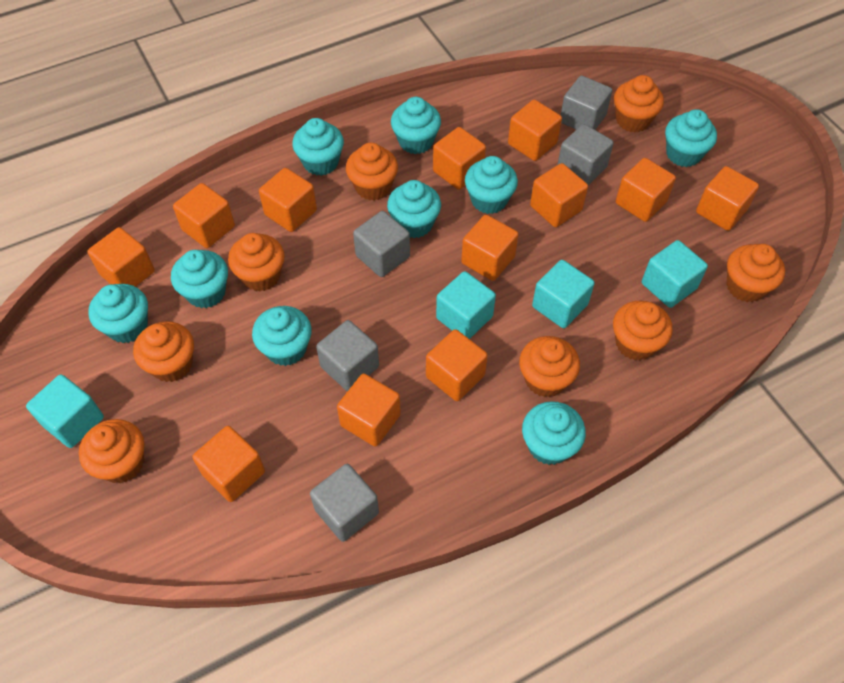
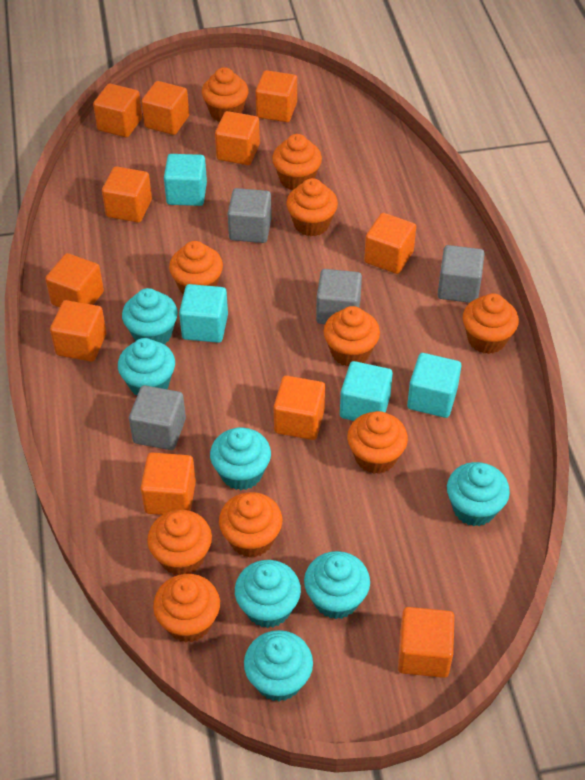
grey cube: [310,464,379,542] [316,320,379,391] [353,211,410,277] [557,124,614,185] [561,76,612,130] = 5 -> [129,385,186,450] [228,188,272,243] [316,269,362,324] [437,245,485,303] = 4
orange cube: [87,227,155,287] [173,183,235,248] [192,426,265,502] [259,168,317,232] [337,374,401,447] [426,329,488,401] [433,127,486,190] [461,215,519,281] [508,99,562,161] [530,163,588,227] [616,158,676,222] [696,166,759,231] = 12 -> [45,253,104,308] [50,300,107,362] [93,84,142,137] [102,166,152,223] [141,81,189,135] [141,453,196,515] [215,111,260,165] [255,70,297,122] [273,376,325,440] [364,213,416,274] [398,607,454,678] = 11
orange cupcake: [79,419,145,483] [133,321,194,382] [228,233,285,292] [346,143,398,200] [519,336,580,397] [613,301,673,361] [614,75,664,132] [726,244,785,302] = 8 -> [147,510,212,575] [153,574,220,642] [169,241,223,295] [202,67,249,121] [219,492,282,558] [272,134,322,190] [286,178,338,236] [323,306,380,367] [347,411,408,474] [463,293,519,354] = 10
turquoise cupcake: [88,284,148,343] [171,250,228,308] [252,306,312,366] [292,118,344,176] [387,180,441,238] [391,97,441,154] [465,156,518,214] [522,401,586,465] [665,109,717,167] = 9 -> [118,338,175,395] [122,288,178,344] [210,427,271,490] [235,560,301,628] [244,630,313,701] [304,551,370,619] [447,462,510,526] = 7

